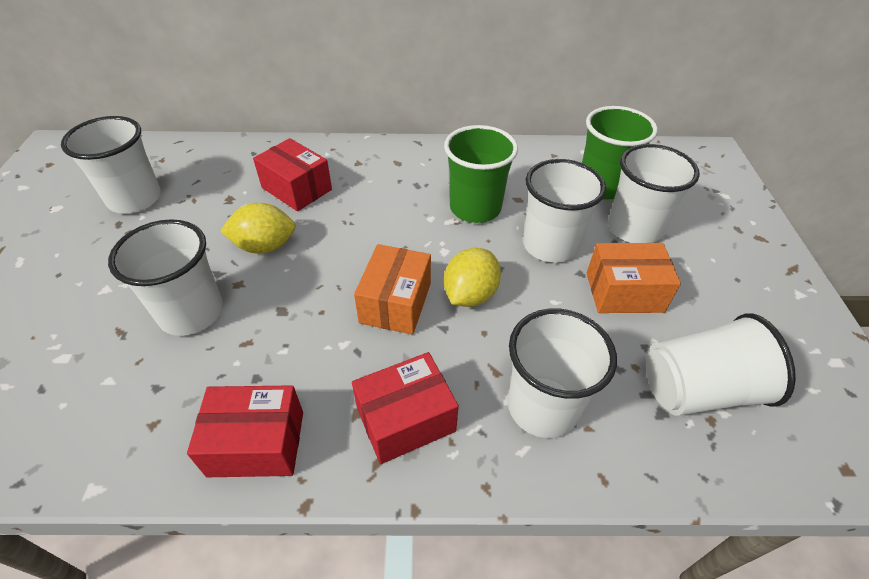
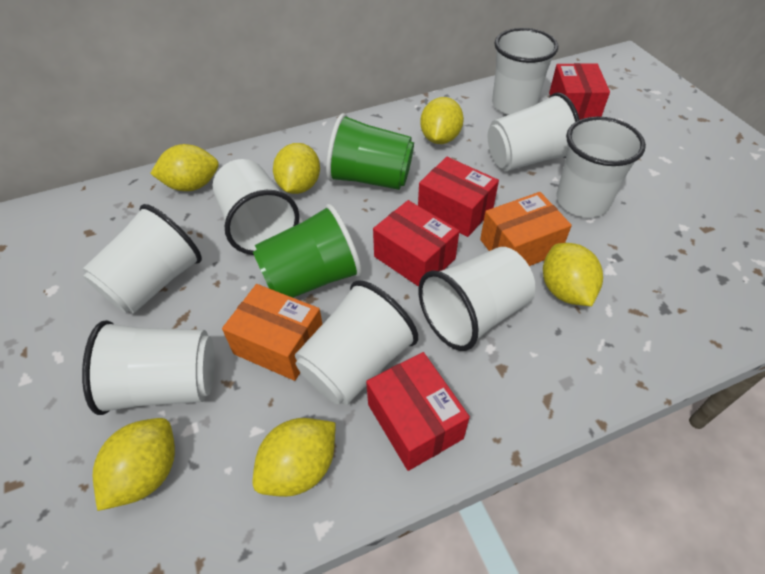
red box: [187,385,303,477] [253,138,332,211] [352,352,459,464] = 3 -> [366,352,470,471] [373,200,459,287] [418,157,499,237] [549,63,610,120] = 4
white cup: [61,116,161,214] [108,219,223,336] [508,309,617,438] [523,159,606,263] [608,144,700,243] [646,313,796,416] = 6 -> [82,320,215,415] [83,204,202,314] [213,159,299,255] [295,280,418,405] [418,247,536,351] [488,92,580,171] [492,28,558,115] [556,116,646,217] = 8
yellow lemon: [220,203,296,254] [444,248,501,307] = 2 -> [93,418,175,511] [150,144,219,191] [253,418,336,497] [273,143,320,194] [420,97,464,144] [543,243,603,306] = 6

